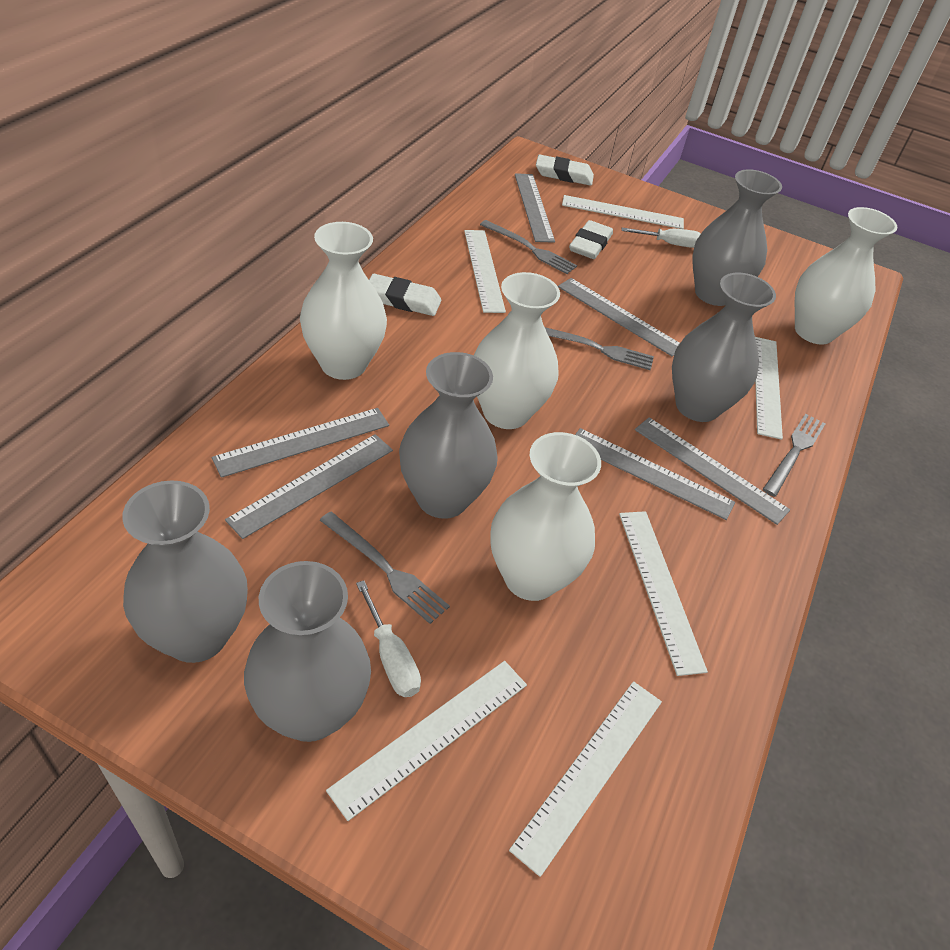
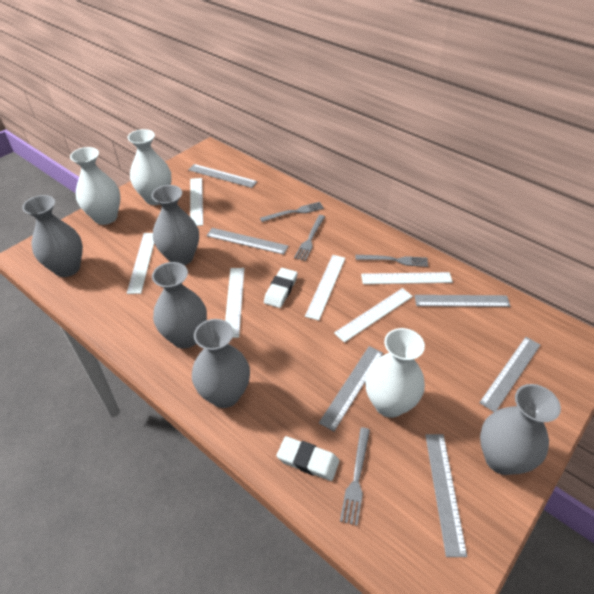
white eraser: [369,274,441,316] [536,154,594,186] [569,220,613,259] = 3 -> [264,268,298,308] [277,436,339,481] = 2
white screwdriver: [356,580,421,697] [621,228,701,248] = 2 -> none = 0
white vase: [300,222,387,380] [474,272,560,429] [490,432,601,601] [795,207,898,345] = 4 -> [70,147,121,225] [128,129,172,205] [365,328,425,418] = 3

